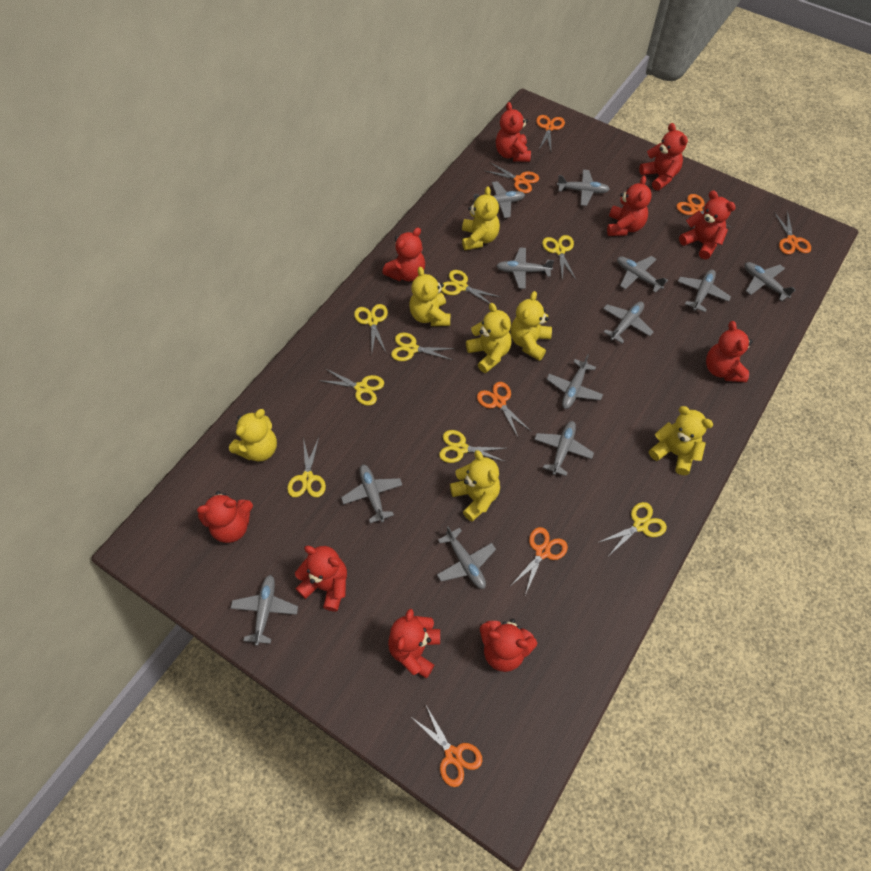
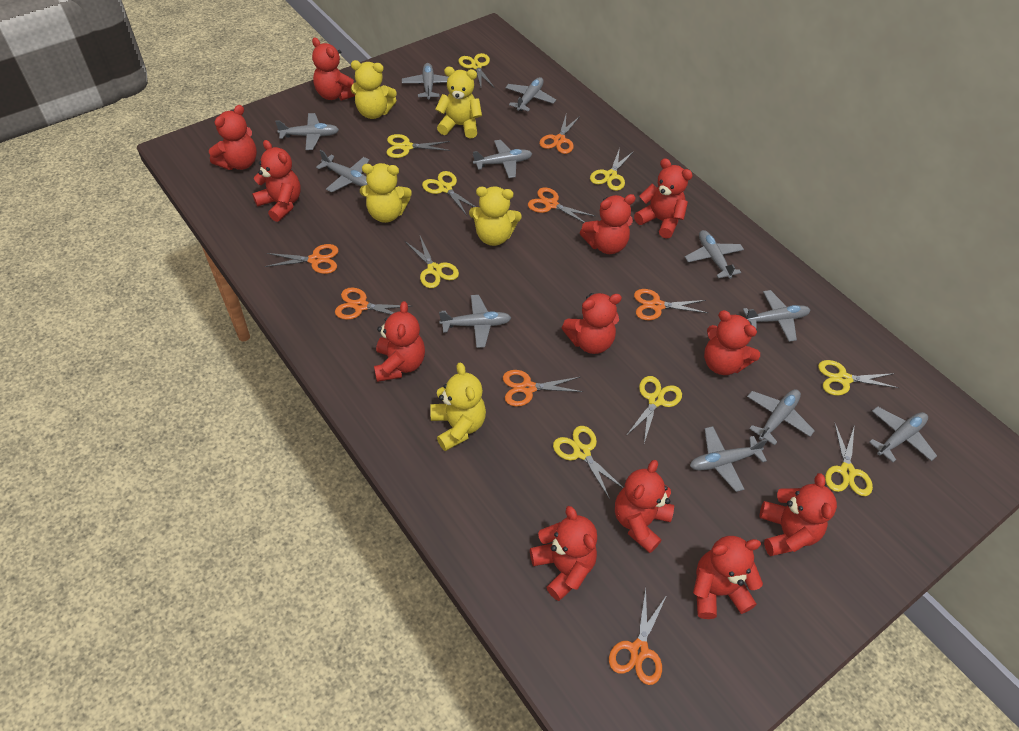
grey plane: [230,575,298,646] [341,464,402,523] [437,526,496,589] [473,181,525,218] [496,248,554,289] [534,421,594,476] [547,354,603,409] [557,170,610,206] [603,302,654,343] [617,256,668,293] [677,269,731,312] [745,262,795,301] = 12 -> [275,113,339,150] [316,150,369,192] [402,63,448,99] [439,295,511,348] [473,140,532,178] [505,77,556,112] [685,230,744,279] [690,426,768,492] [743,290,810,342] [747,389,815,445] [869,406,937,462] = 11
red teddy bear: [197,491,253,543] [295,545,347,612] [382,227,425,281] [388,609,440,678] [480,619,537,672] [496,102,531,162] [607,176,652,236] [639,123,688,191] [679,191,736,260] [706,321,753,382] = 10 -> [209,105,257,170] [252,140,301,222] [312,37,355,101] [374,301,425,382] [530,506,597,601] [562,293,622,354] [580,194,636,254] [615,460,674,553] [634,158,693,239] [693,536,763,619] [704,310,760,375] [759,473,837,556] = 12
yellow scissors: [287,438,326,497] [318,368,384,406] [354,304,388,354] [391,333,456,361] [439,430,507,463] [441,270,500,304] [542,235,576,281] [597,502,667,554] = 8 -> [387,134,450,158] [405,236,459,288] [422,171,476,215] [458,53,495,88] [553,426,624,499] [590,148,634,191] [626,376,682,443] [818,360,899,396] [825,422,873,496] = 9
yellow teddy bear: [229,409,277,462] [409,267,450,326] [450,450,500,522] [462,186,500,250] [466,303,512,373] [511,291,552,361] [649,406,714,475] = 7 -> [351,60,397,119] [360,163,412,223] [430,362,486,451] [435,67,482,138] [469,186,522,246] = 5

